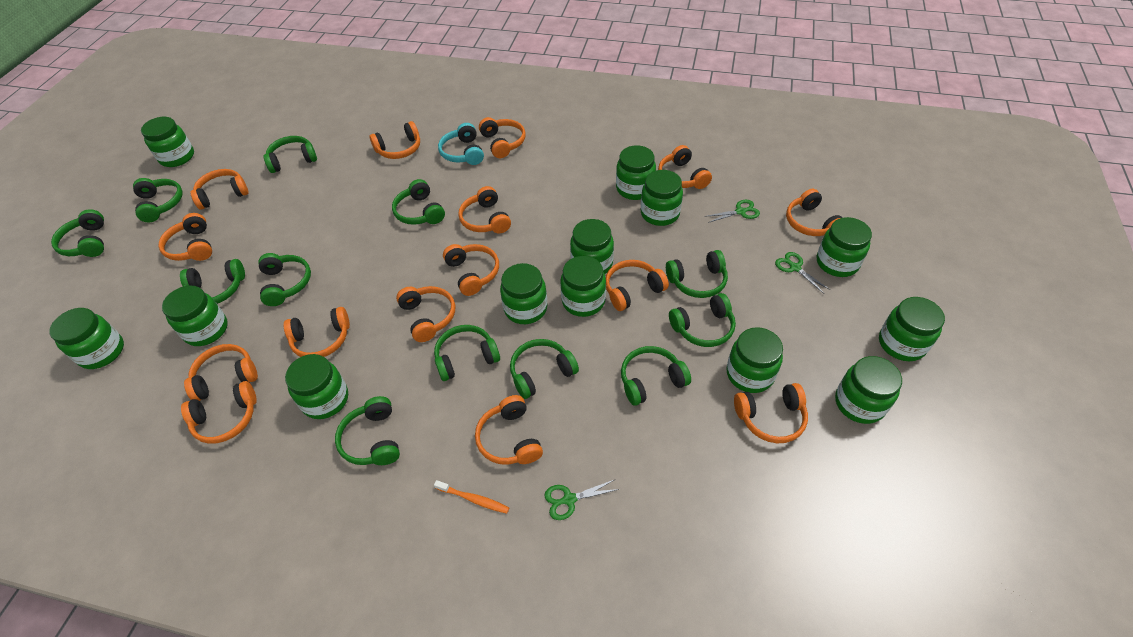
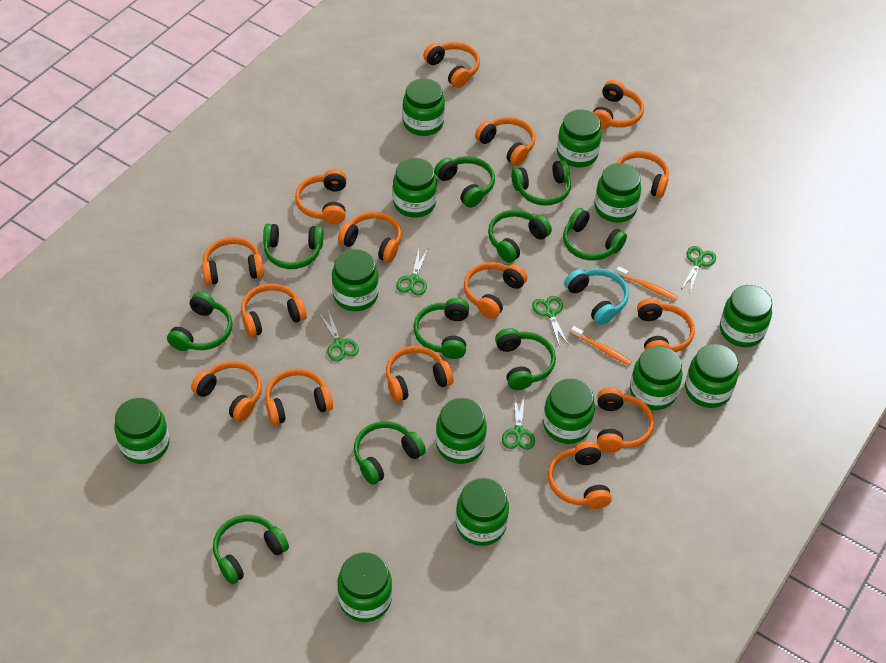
green headphones: [51,209,104,257] [133,178,183,222] [180,259,245,304] [258,253,311,306] [264,136,317,173] [335,396,400,465] [392,179,445,225] [434,325,500,381] [510,339,579,399] [621,346,691,406] [666,250,728,298] [669,293,736,347] = 12 -> [167,292,232,351] [213,515,289,584] [263,224,324,269] [354,421,426,485] [413,298,469,359] [434,156,495,208] [488,210,552,263] [495,328,556,390] [511,160,571,206] [563,208,627,261] = 10
green scissors: [545,479,619,520] [704,200,760,223] [775,252,830,294] = 3 -> [320,310,359,361] [396,249,428,295] [502,394,535,450] [532,296,569,346] [681,246,716,292] = 5
orange toothbrush: [434,480,509,514] = 1 -> [571,326,632,366] [616,266,678,301] = 2

